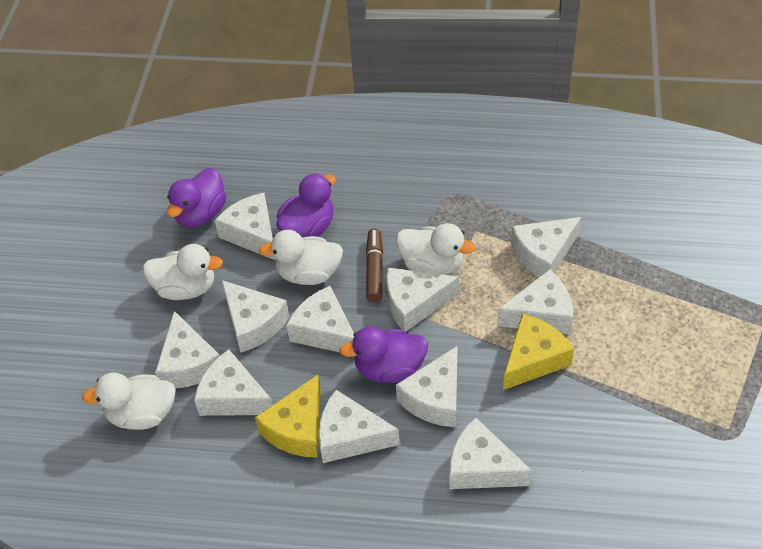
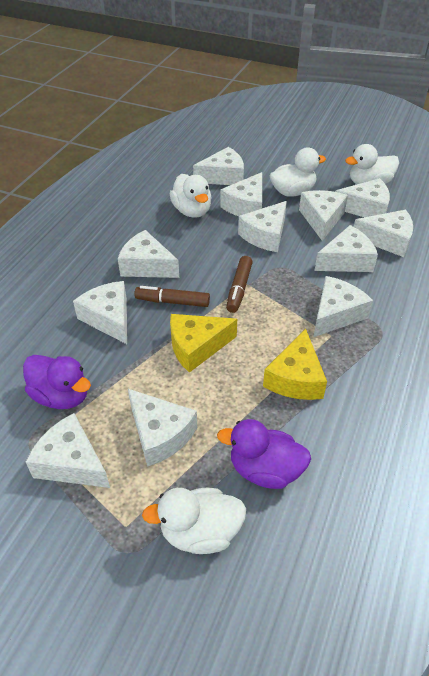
brown marker: [366,228,383,303] = 1 -> [134,286,210,307] [226,256,253,313] = 2
purple duck: [167,168,227,227] [276,173,336,238] [340,326,428,383] = 3 -> [23,355,91,409] [217,419,311,489] = 2
white cheese: [155,311,220,389] [194,349,273,416] [215,193,276,260] [221,280,289,353] [287,286,354,352] [319,390,400,463] [386,268,459,332] [396,346,458,427] [450,417,532,489] [497,269,573,334] [511,217,581,277] = 11 -> [26,413,110,488] [73,281,127,344] [118,230,179,278] [128,389,197,467] [193,147,244,185] [220,172,262,216] [238,201,287,252] [299,190,348,241] [313,276,373,337] [315,225,378,272] [335,178,390,217] [354,210,413,257] = 12

